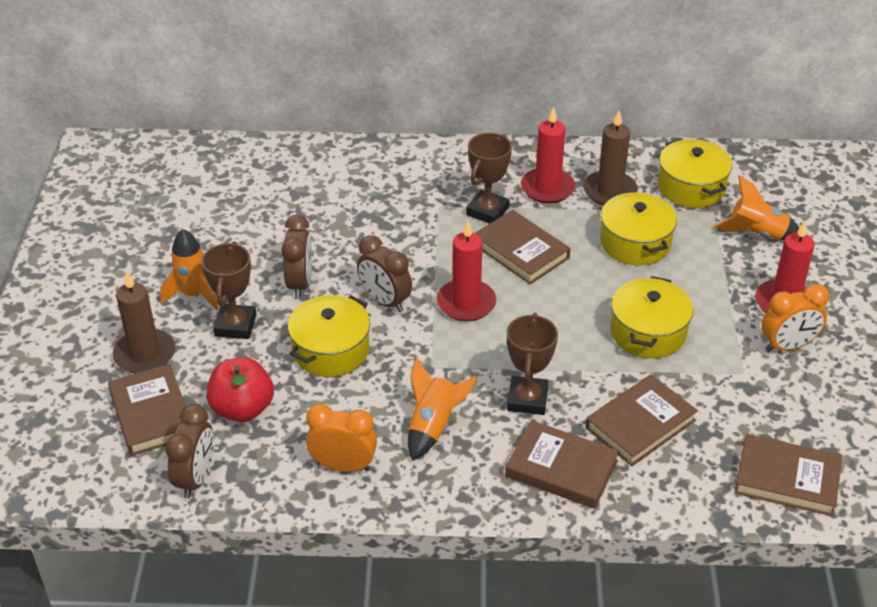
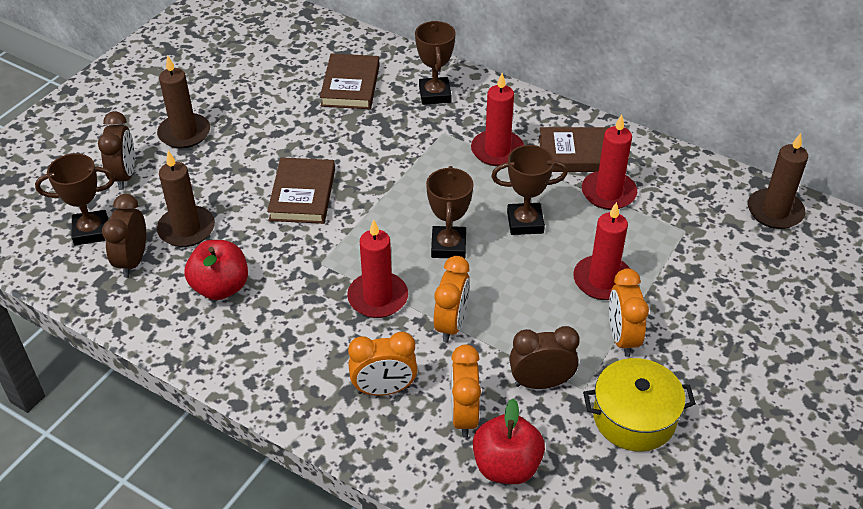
brown book: [108,364,186,456] [475,210,571,284] [505,420,619,509] [585,374,698,466] [734,434,842,516] = 5 -> [267,157,335,224] [320,54,380,109] [539,127,610,172] = 3
brown candle: [113,272,176,374] [583,111,638,206] = 2 -> [157,55,210,149] [157,151,215,247] [748,133,808,229] = 3
brown trophy: [201,241,256,339] [466,133,512,224] [507,313,558,415] = 3 -> [35,153,115,245] [415,21,455,105] [426,166,473,259] [491,145,568,235] = 4
orange clock: [306,404,377,472] [761,284,829,352] = 2 -> [348,332,418,396] [434,256,470,342] [451,344,481,438] [609,268,649,357] = 4
orange rocket: [160,229,219,310] [408,358,477,461] [713,175,799,240] = 3 -> none = 0
red apple: [206,357,274,422] = 1 -> [184,240,248,300] [473,398,545,484] = 2
red candle: [437,221,496,321] [521,107,575,203] [755,221,815,313] = 3 -> [347,220,408,318] [471,73,524,166] [573,202,630,300] [582,115,637,210] = 4
yellow pot: [288,295,370,377] [600,191,677,265] [610,276,693,359] [658,139,732,208] = 4 -> [583,358,696,452] = 1

